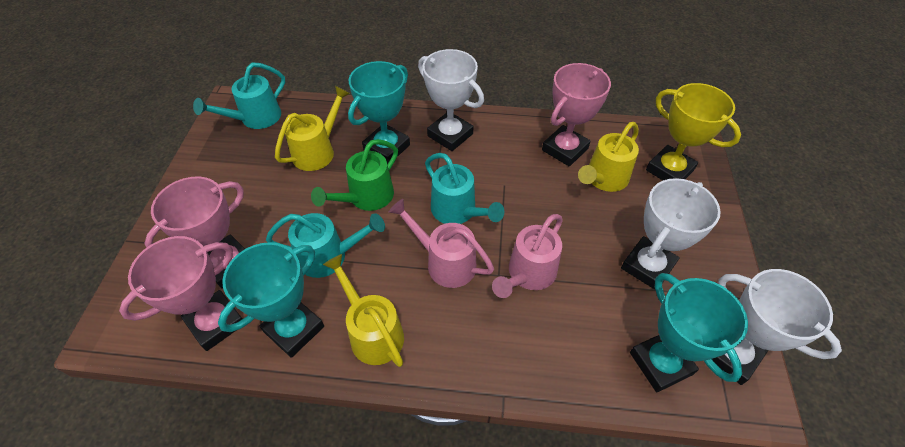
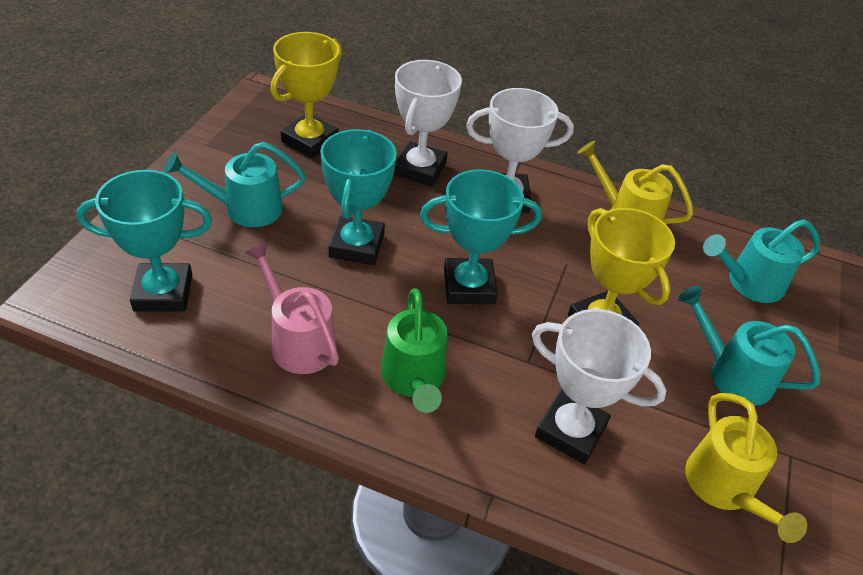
pink trophy: [119,236,242,351] [144,176,245,289] [542,63,611,167] = 3 -> none = 0
pink watering can: [389,199,494,288] [492,214,563,298] = 2 -> [244,242,339,374] = 1
yellow trophy: [646,83,741,180] = 1 -> [270,32,342,158] [568,208,675,326] = 2
yellow watering can: [275,86,350,171] [323,254,404,367] [578,122,639,192] = 3 -> [577,141,693,224] [685,393,807,543] = 2

